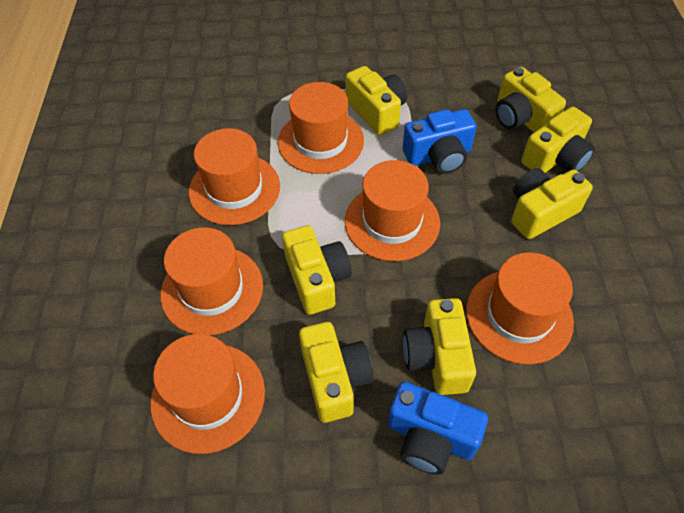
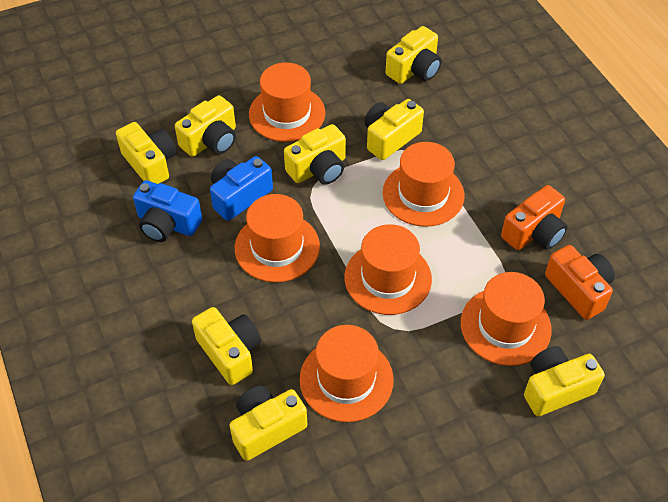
orange camera: none = 0 -> [501,185,568,250] [545,245,615,320] = 2
yellow camera: [282,225,352,315] [299,322,374,423] [346,66,407,135] [403,298,476,395] [495,67,566,132] [511,168,593,239] [521,107,595,173] = 7 -> [116,122,176,184] [175,95,236,157] [192,307,261,385] [229,385,307,461] [284,124,346,185] [364,99,424,160] [386,26,441,84] [524,346,605,416] = 8

